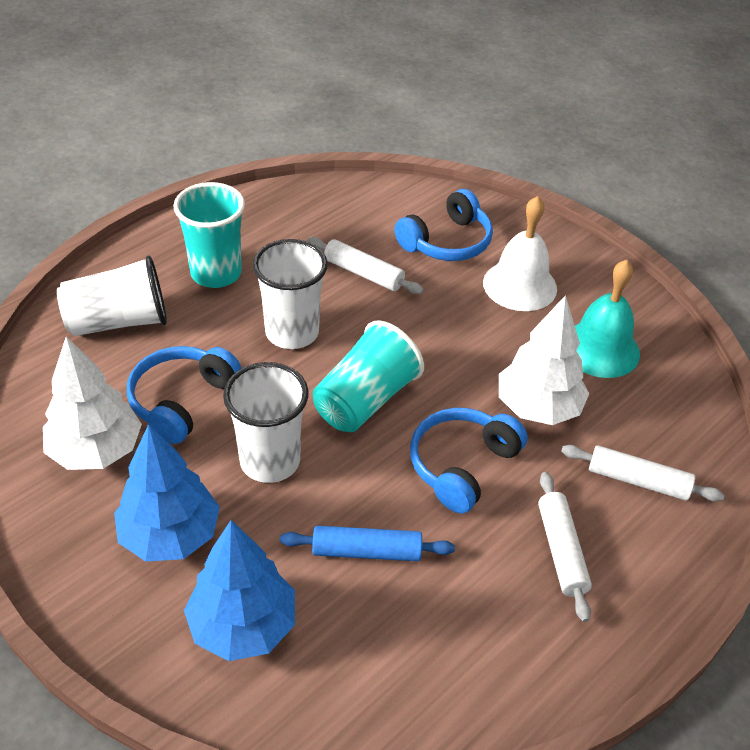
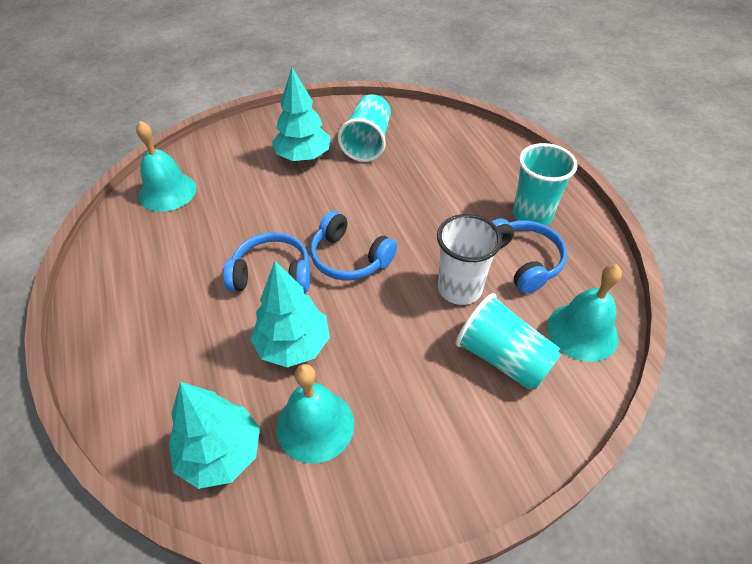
blue rolling pin: [280,526,455,561] = 1 -> none = 0
blue tree: [114,424,220,562] [184,520,295,661] = 2 -> none = 0
turquoise bell: [575,260,640,378] = 1 -> [136,121,196,212] [276,364,354,464] [547,264,622,362] = 3
turquoise cup: [173,182,245,288] [313,320,424,432] = 2 -> [338,94,391,162] [455,293,562,390] [513,143,578,225] = 3
turquoise tree: none = 0 -> [169,382,260,489] [250,261,330,367] [272,68,331,161] = 3
white bell: [483,196,557,311] = 1 -> none = 0
white cup: [57,256,167,336] [223,362,309,483] [253,239,328,349] = 3 -> [437,214,502,305] = 1
white rolling pin: [307,237,424,294] [538,472,592,622] [561,445,724,502] = 3 -> none = 0
white tree: [43,336,142,470] [499,295,589,425] = 2 -> none = 0

